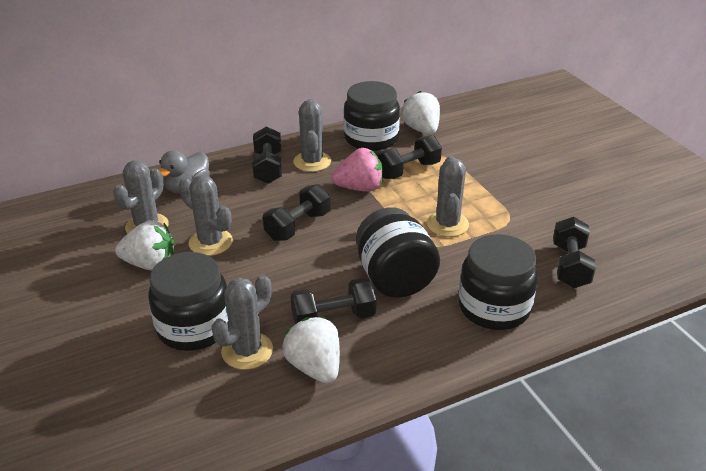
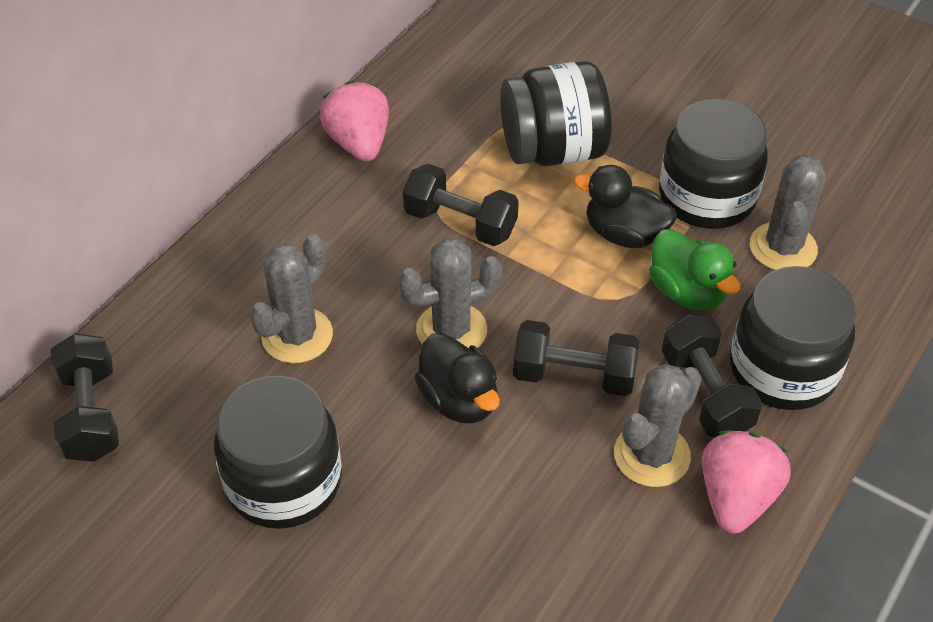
black duck: none = 0 -> [414,333,500,423] [574,165,677,248] = 2
black dumbbell: [252,127,282,184] [263,184,330,241] [290,278,376,324] [377,135,442,179] [553,217,596,288] = 5 -> [51,333,119,462] [403,164,519,246] [513,320,639,396] [662,315,762,437] = 4
green duck: none = 0 -> [649,229,741,310] = 1
grey cactus: [113,160,169,234] [179,175,233,256] [211,275,273,370] [293,99,331,172] [426,155,469,237] = 5 -> [249,234,333,363] [398,238,502,348] [614,364,702,487] [750,155,826,270] = 4
grey duck: [159,150,210,193] = 1 -> none = 0
pink strawberry: [332,148,383,192] = 1 -> [320,81,389,161] [702,430,791,533] = 2
white strawberry: [115,220,174,270] [282,317,340,383] [402,91,440,135] = 3 -> none = 0

